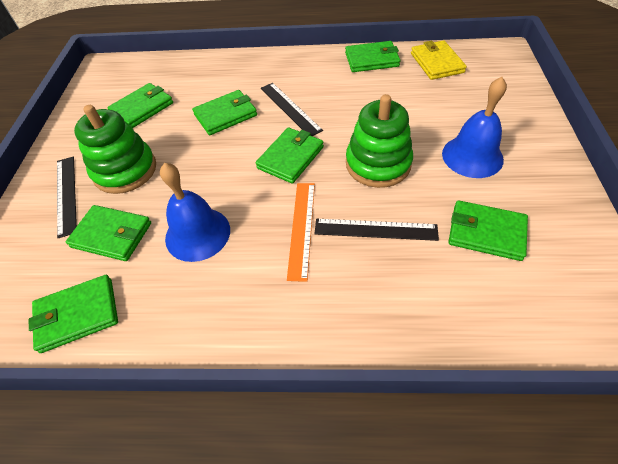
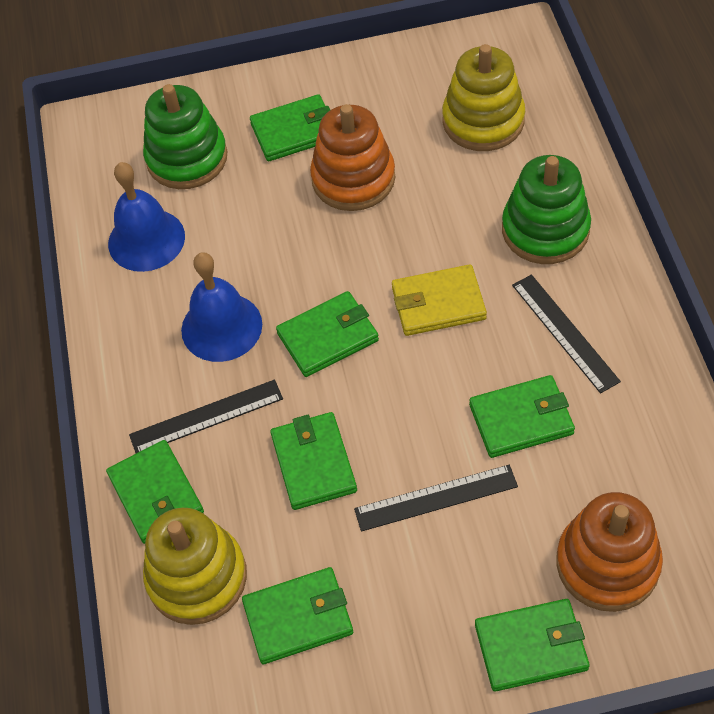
orange ruler: [287,183,315,282] = 1 -> none = 0
orange stacking toy: none = 0 -> [310,104,395,211] [556,492,663,612] = 2
yellow stacking toy: none = 0 -> [143,508,247,625] [442,44,525,151] = 2

